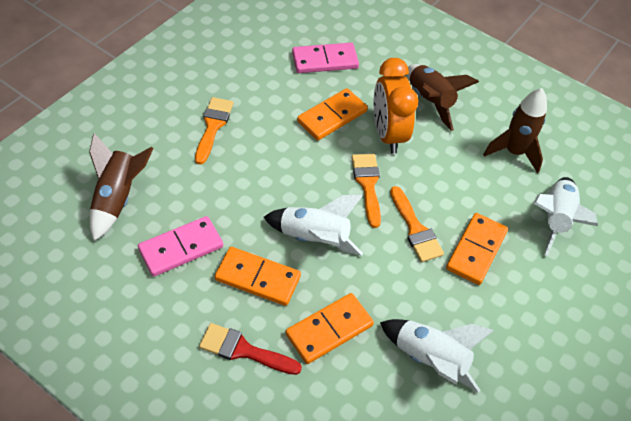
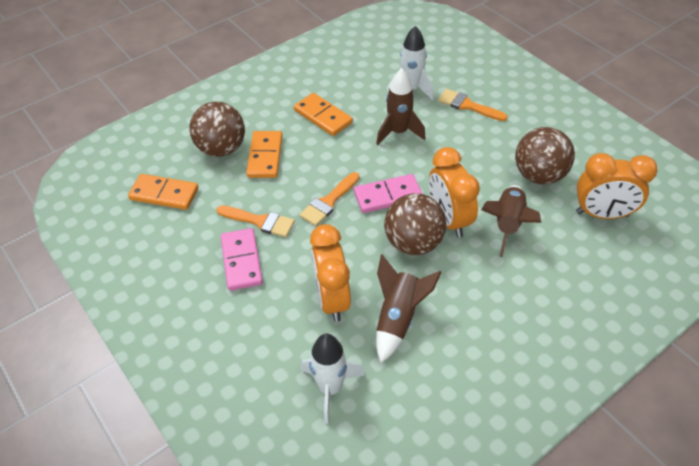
brown ball: none = 0 -> [189,102,245,157] [384,193,447,255] [515,127,575,185] = 3
orange clock: [373,58,418,154] = 1 -> [310,224,351,322] [429,147,480,238] [576,153,657,219] = 3
orange domino: [215,247,301,306] [286,293,374,364] [297,88,368,140] [446,213,508,285] = 4 -> [128,174,198,210] [246,131,282,178] [294,93,353,136] = 3
red brush: [199,323,302,375] = 1 -> none = 0
white rocket: [264,195,363,256] [380,319,494,393] [534,177,598,256] = 3 -> [301,334,365,424] [387,26,434,101] = 2

